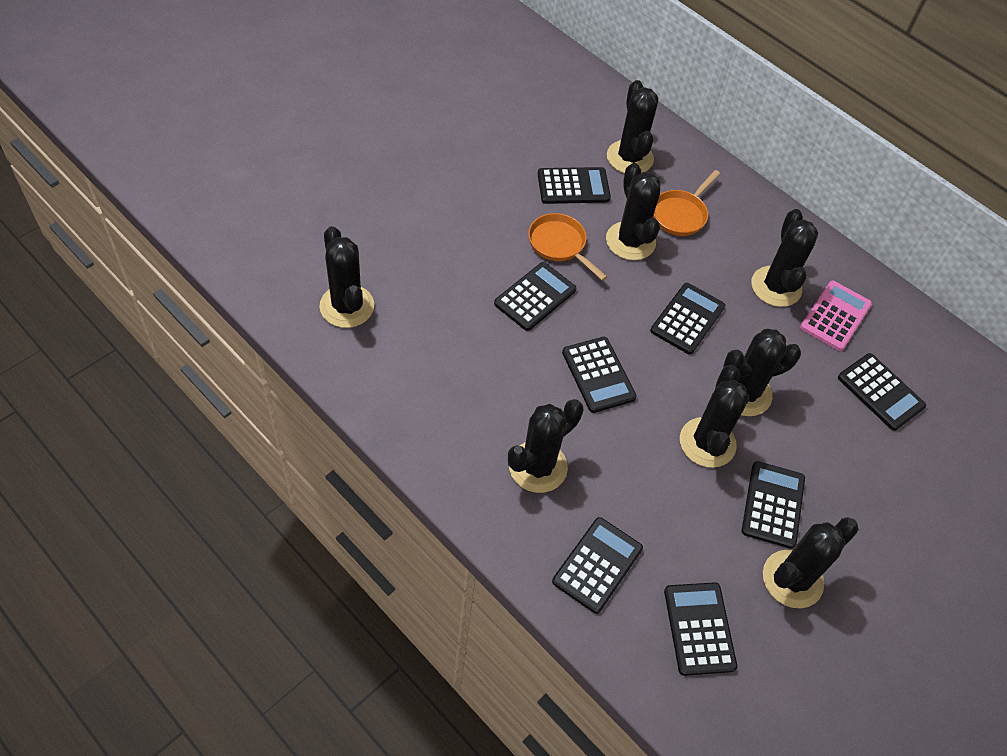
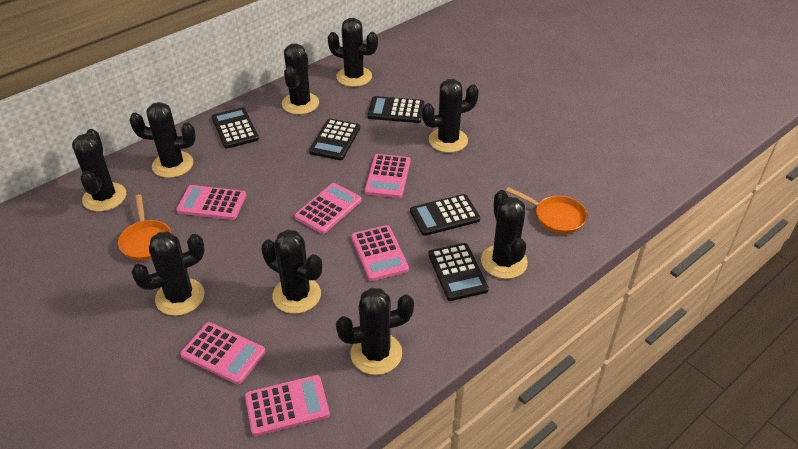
black cactus: [319,226,374,328] [508,399,584,493] [606,163,661,260] [607,80,658,173] [680,365,749,468] [723,329,801,416] [751,209,818,307] [763,517,859,608] = 8 -> [72,129,126,212] [129,102,196,178] [131,232,205,316] [261,230,322,314] [282,43,319,114] [328,18,378,87] [336,288,414,375] [422,79,479,153] [481,190,528,279] = 9
black calculator: [494,262,576,331] [538,167,611,204] [552,517,643,614] [562,337,636,413] [650,283,726,354] [664,582,737,676] [742,461,805,549] [838,353,926,431] = 8 -> [212,107,259,149] [309,119,360,160] [368,96,424,123] [410,194,480,236] [428,243,489,301] = 5
pink calculator: [800,281,872,351] = 1 -> [176,185,246,220] [180,322,266,385] [245,375,330,436] [294,183,362,234] [351,225,409,281] [365,154,410,198] = 6

